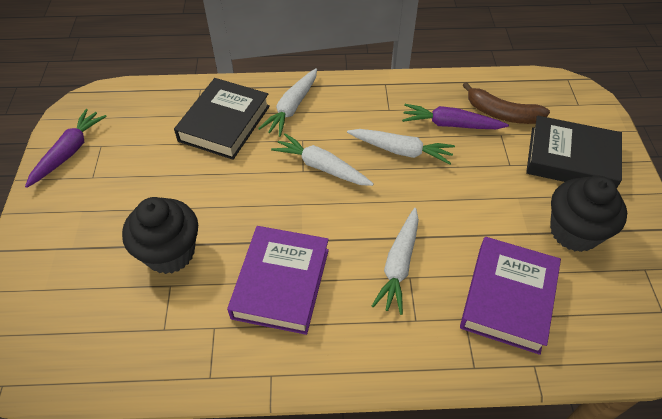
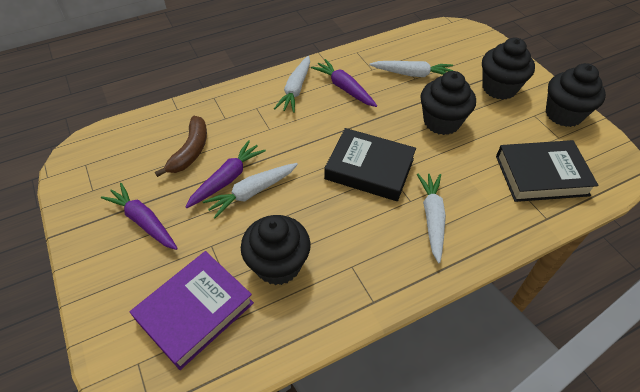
black cupcake: [122,197,198,274] [550,175,627,252] = 2 -> [241,215,311,285] [420,71,476,135] [482,38,535,100] [546,63,606,127] = 4
purple book: [227,226,329,335] [460,237,561,355] = 2 -> [130,251,254,370] = 1
purple carrot: [25,109,107,188] [402,104,509,129] = 2 -> [101,183,178,250] [186,140,266,208] [311,59,377,107] = 3

